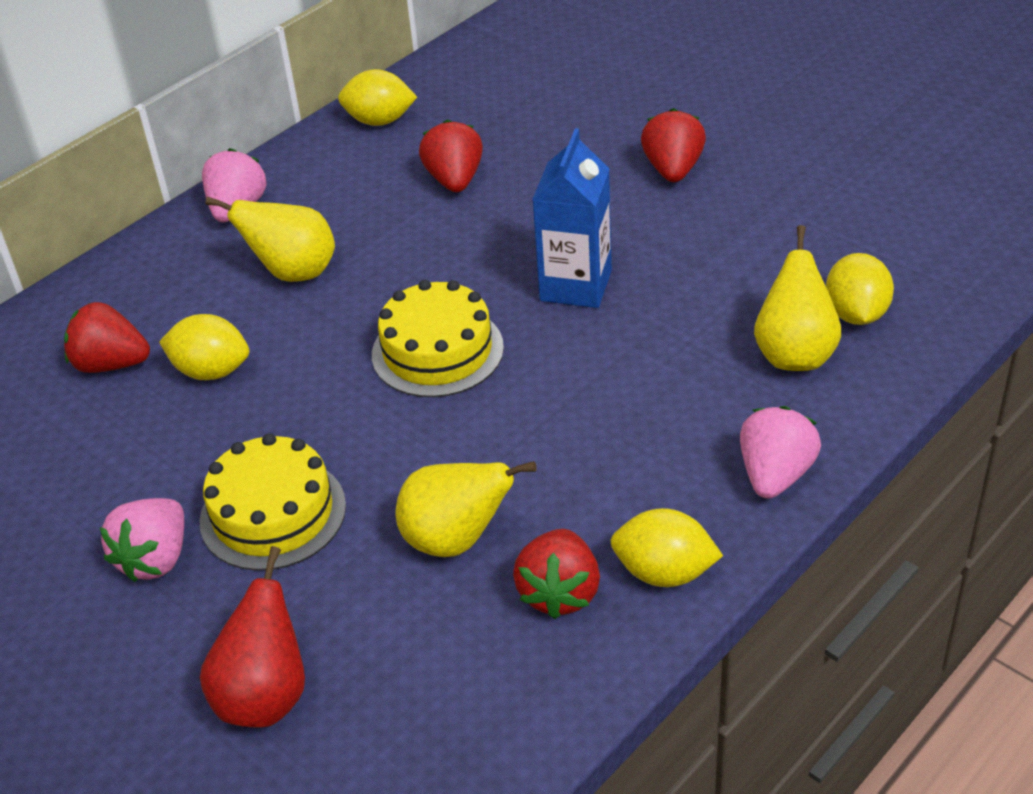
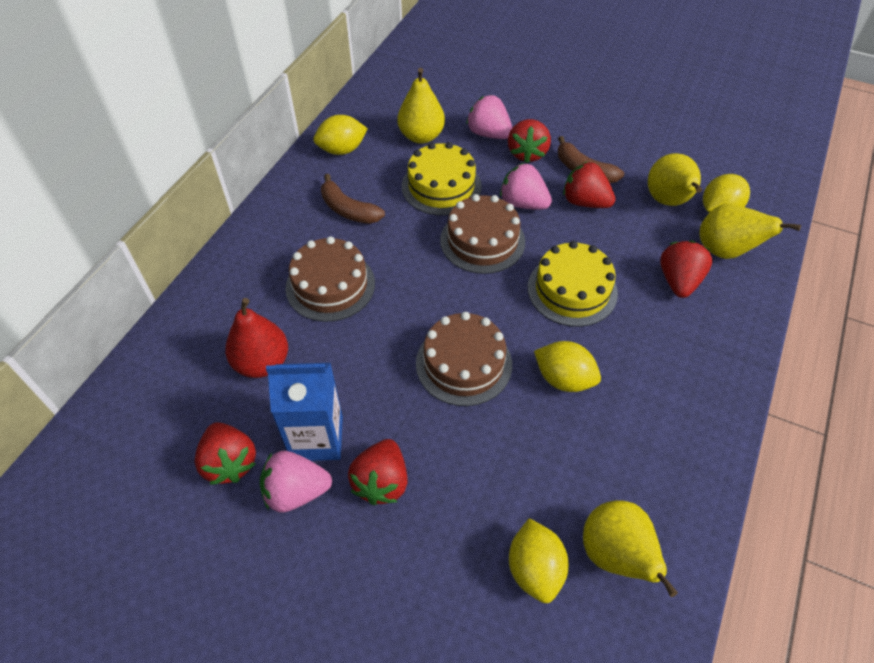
brown banana: none = 0 -> [321,174,385,224] [558,136,624,183] = 2
brown cake: none = 0 -> [286,236,375,322] [416,312,512,406] [440,194,525,274] = 3
red strawberry: [64,302,150,373] [419,119,483,192] [513,529,600,619] [641,108,706,182] = 4 -> [195,422,256,485] [348,439,408,505] [508,119,551,163] [563,161,616,208] [660,241,712,298] = 5
yellow pear: [205,196,335,282] [396,461,537,557] [754,225,841,371] = 3 -> [397,68,445,144] [583,500,678,597] [648,153,702,206] [700,204,801,259] = 4

